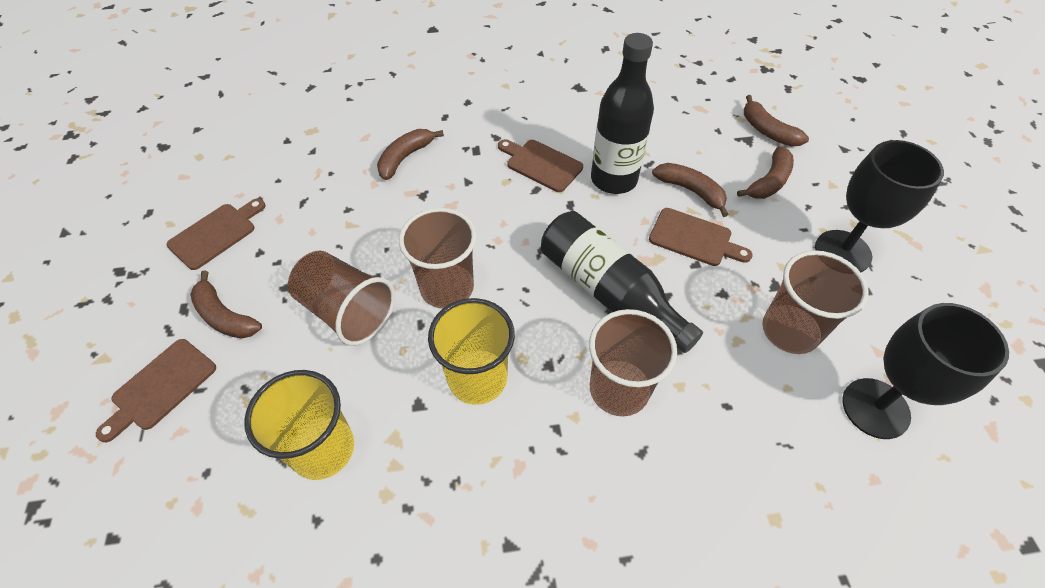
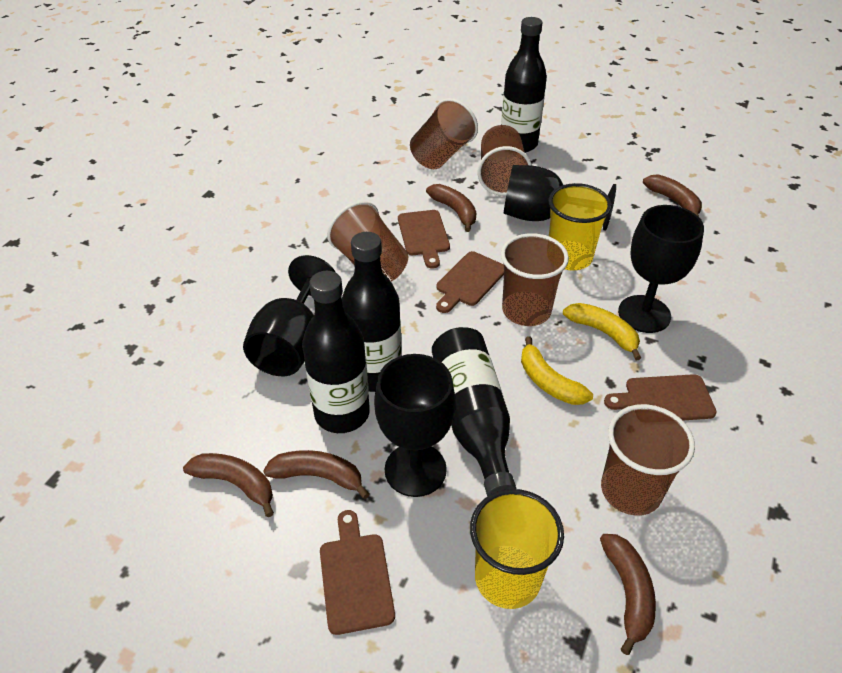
black bottle: [541,211,703,353] [591,33,654,194] = 2 -> [302,271,370,433] [342,232,401,392] [432,327,516,497] [501,17,547,153] = 4
black goblet: [815,140,944,272] [842,303,1009,439] = 2 -> [243,255,336,376] [374,354,456,497] [504,165,616,231] [618,205,704,333] = 4
brown cup: [288,251,395,346] [399,208,477,309] [589,309,677,416] [762,250,868,354] = 4 -> [327,201,408,282] [410,98,478,169] [477,125,532,196] [501,233,569,326] [601,404,695,516] = 5
yellow banana: none = 0 -> [521,337,593,405] [563,303,641,360] = 2

